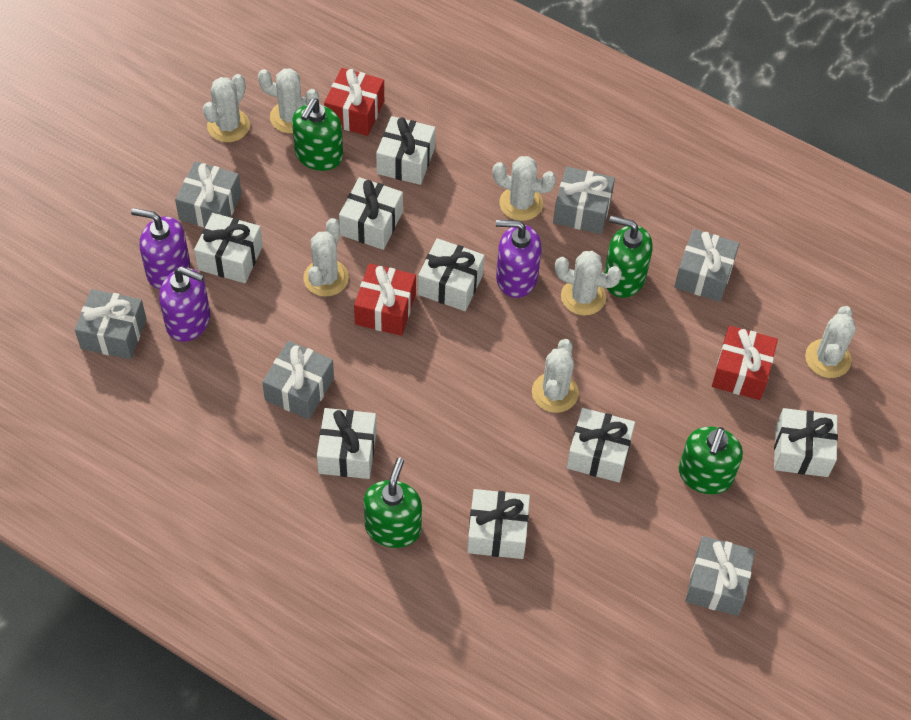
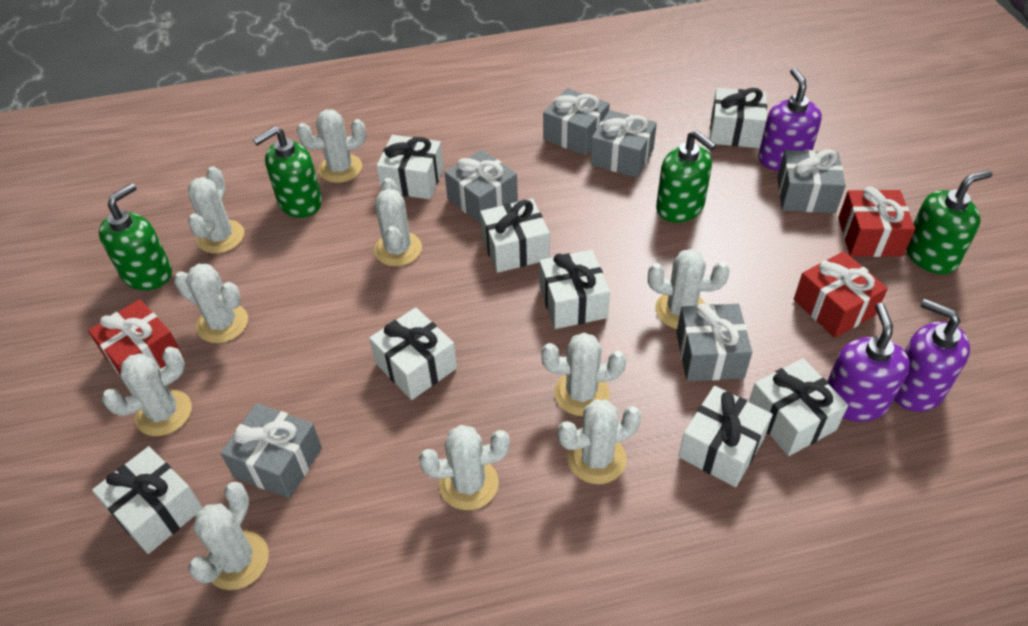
white cactus: [203,74,250,142] [258,68,319,133] [303,218,349,297] [493,156,556,221] [532,339,579,413] [555,251,622,315] [805,306,856,378] = 7 -> [102,347,192,436] [174,264,248,343] [188,166,244,253] [188,482,269,590] [297,109,366,183] [374,178,422,266] [419,425,510,510] [541,333,626,416] [557,400,642,484] [648,249,730,329] = 10

